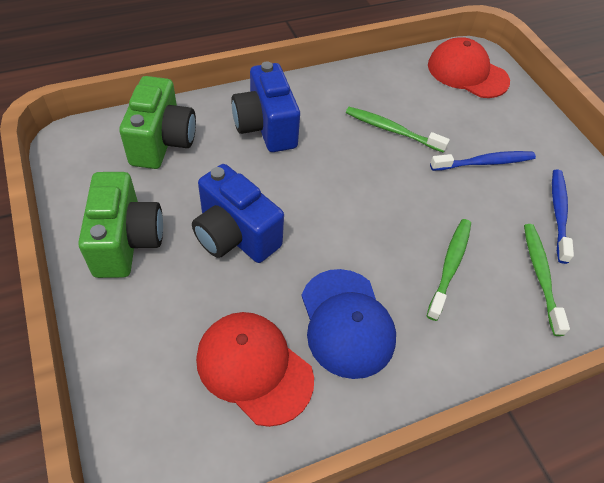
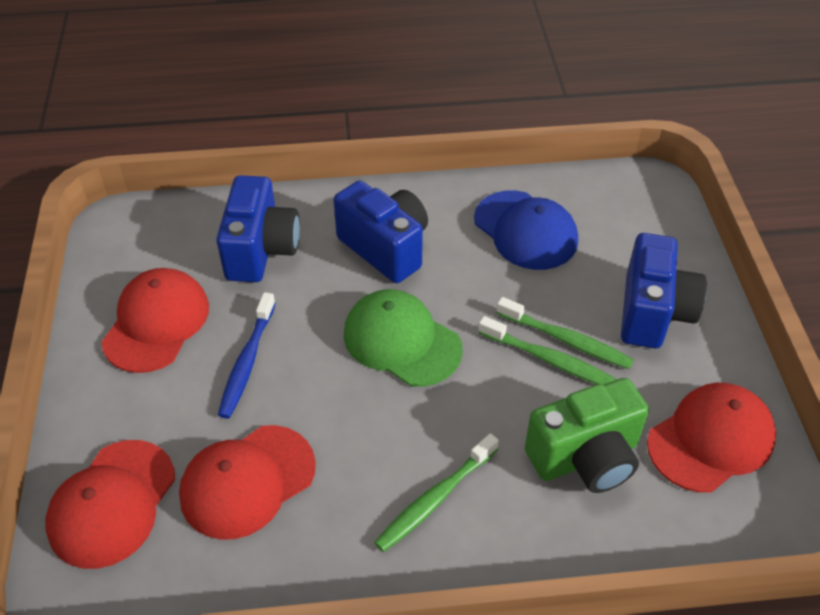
blue camera: [192,164,284,263] [231,61,300,152] = 2 -> [216,175,300,282] [333,181,428,283] [621,233,707,348] = 3
blue toothbrush: [430,151,536,171] [552,169,574,264] = 2 -> [218,292,276,419] = 1
green camera: [78,172,163,278] [119,76,196,169] = 2 -> [525,378,649,493] = 1
green cap: none = 0 -> [344,289,463,387] = 1
red cap: [196,312,314,427] [428,37,510,98] = 2 -> [45,440,175,569] [101,268,209,373] [179,425,316,540] [647,383,776,493] = 4

